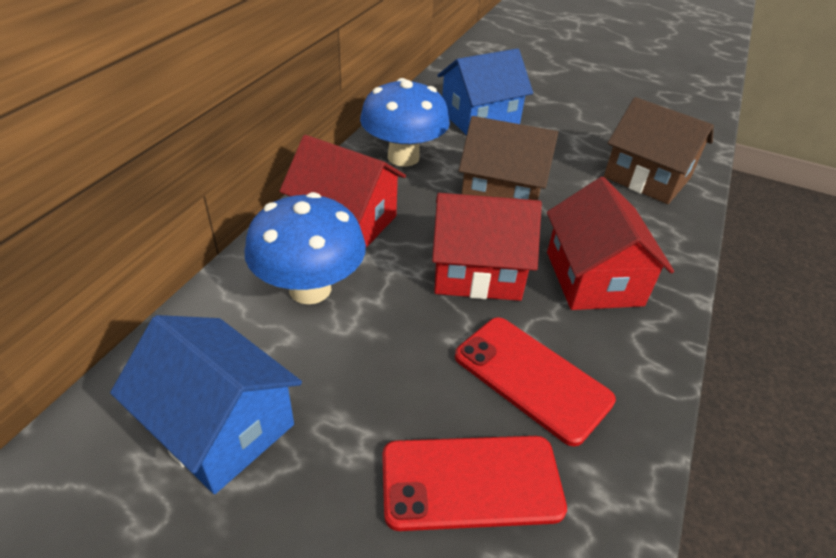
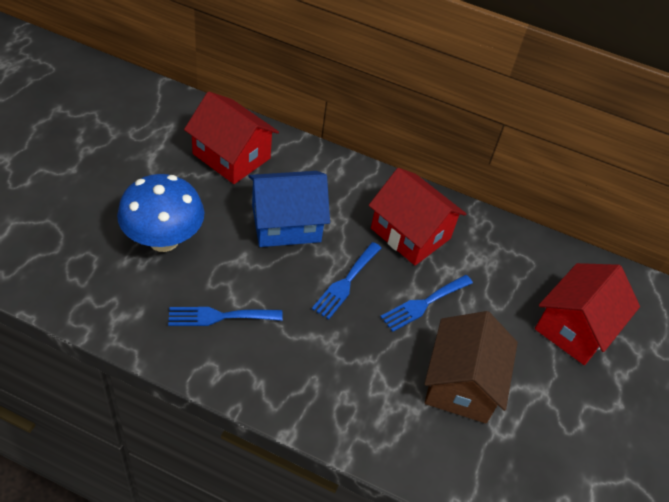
blue fork: none = 0 -> [168,307,283,326] [312,242,381,320] [380,275,473,332] = 3
blue house: [110,315,302,494] [437,48,533,135] = 2 -> [248,171,330,247] = 1
blue mushroom: [244,192,366,304] [360,78,450,167] = 2 -> [117,174,204,252] = 1
brown house: [459,116,558,200] [604,97,714,204] = 2 -> [425,311,518,424] = 1
red phone: [382,436,567,531] [455,317,616,446] = 2 -> none = 0

